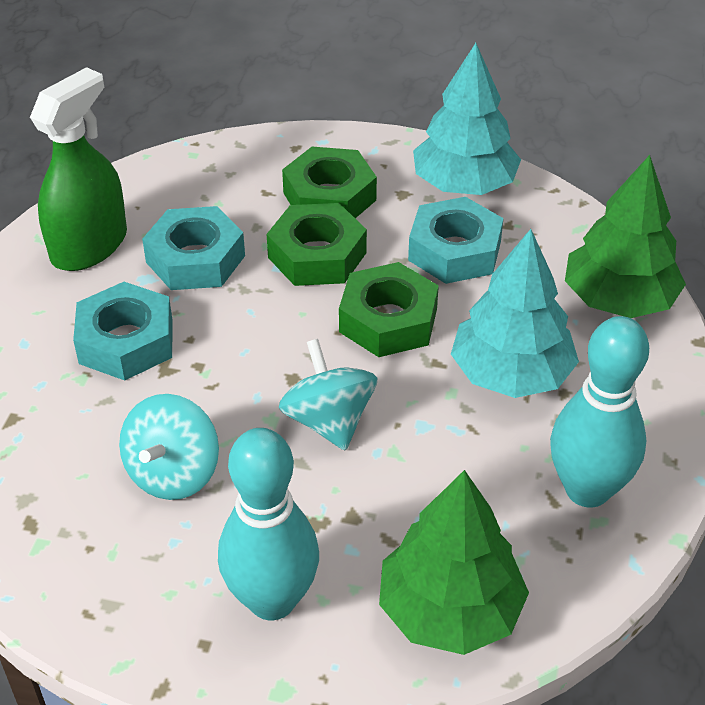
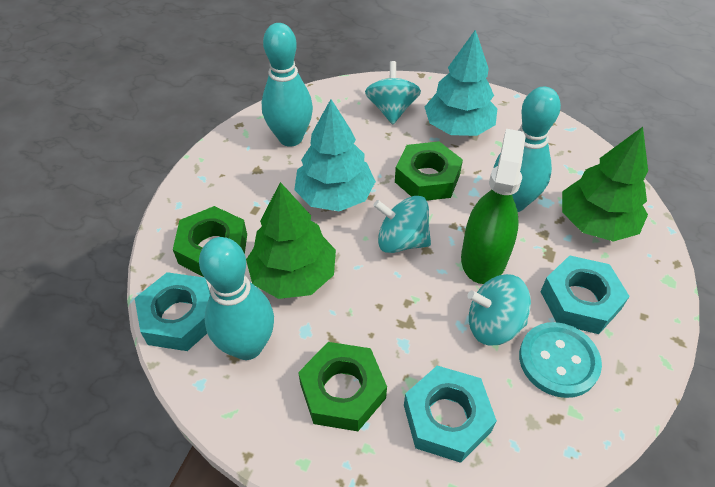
turquoise bowling pin: [218,428,319,620] [550,316,649,508] = 2 -> [199,237,274,360] [262,23,313,147] [493,87,561,212] = 3
turquoise button: none = 0 -> [519,322,602,398] = 1
turquoise spinning top: [119,394,219,500] [279,339,377,451] = 2 -> [365,61,421,124] [373,196,431,253] [467,274,531,346] = 3

